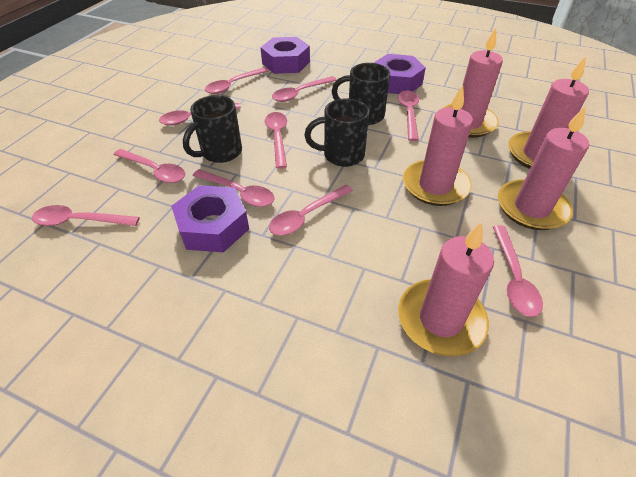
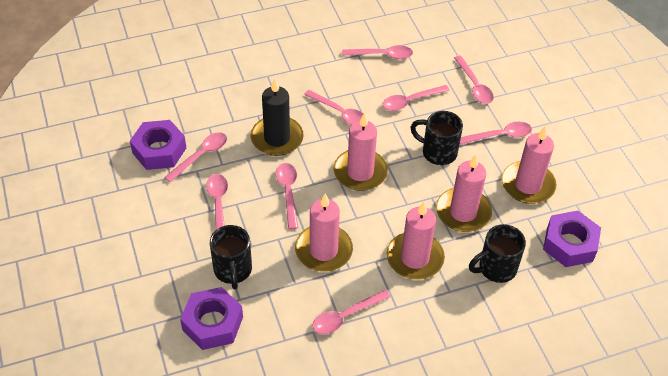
black candle: none = 0 -> [251,78,303,156] = 1
pink spoon: [32,205,140,226] [114,149,185,183] [159,103,241,125] [193,169,275,207] [205,67,269,94] [265,112,287,169] [269,185,353,236] [272,76,337,102] [398,90,419,141] [493,225,543,317] = 10 -> [164,132,227,182] [206,174,228,230] [276,163,298,229] [304,90,363,125] [312,290,390,334] [342,45,413,59] [382,85,450,111] [454,55,494,104] [460,122,532,145] = 9

